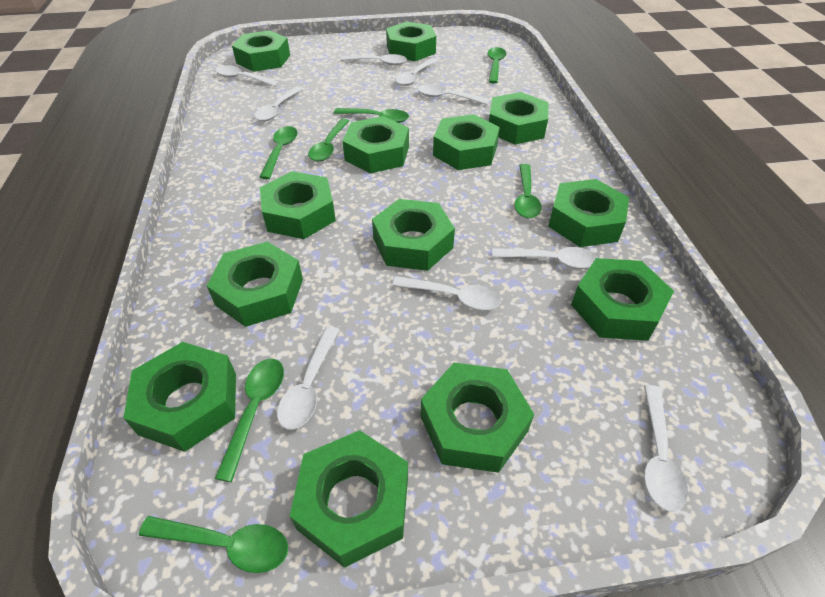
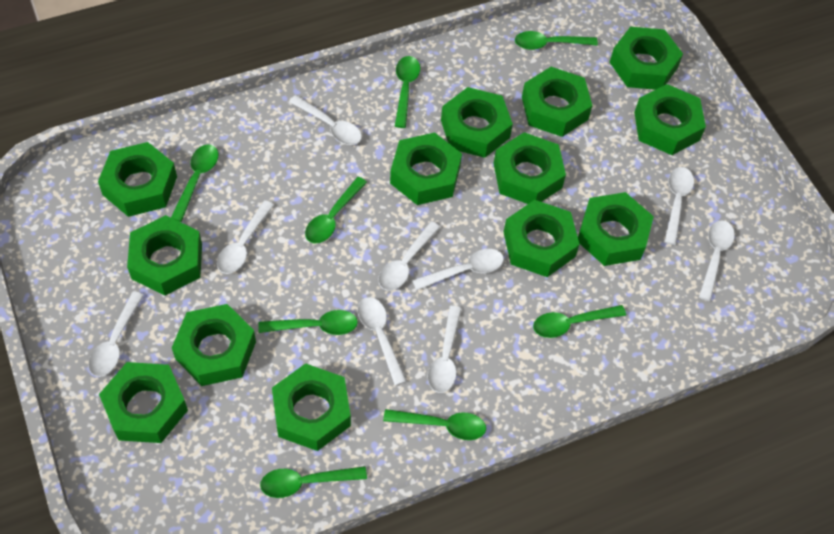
green spoon: [139,516,288,573] [215,359,284,482] [259,126,298,179] [308,119,349,162] [334,108,409,123] [488,47,506,84] [514,164,542,218] = 7 -> [171,144,218,222] [258,310,358,335] [260,466,367,498] [305,177,367,243] [383,409,486,440] [395,56,420,128] [515,31,598,50] [533,305,626,338] = 8

